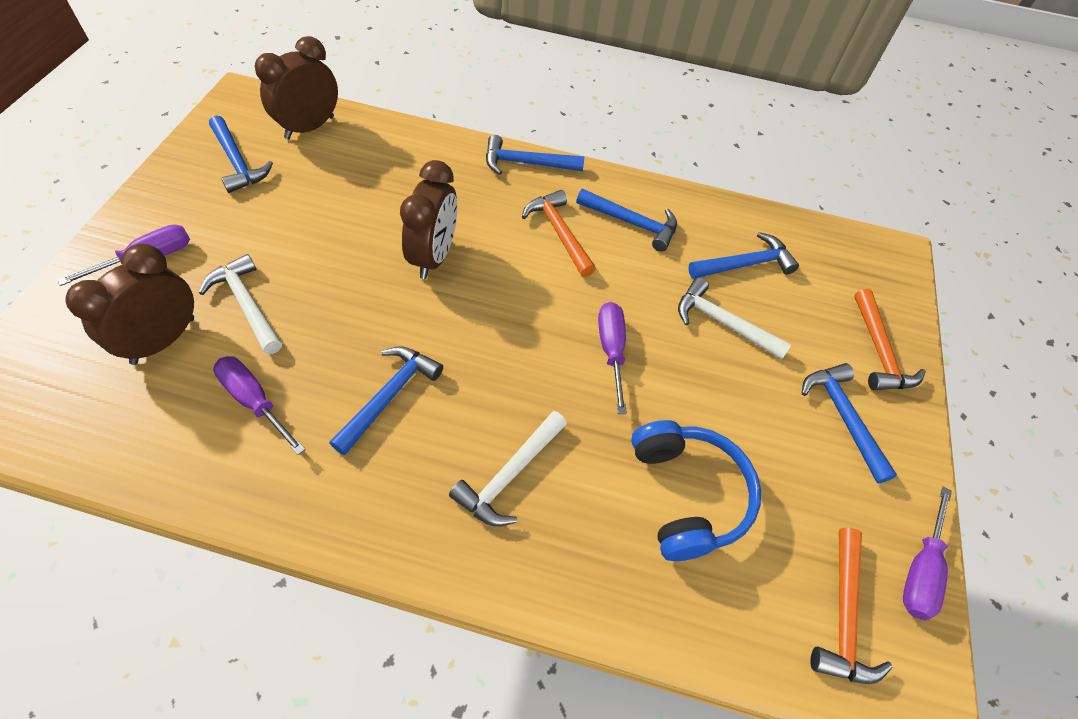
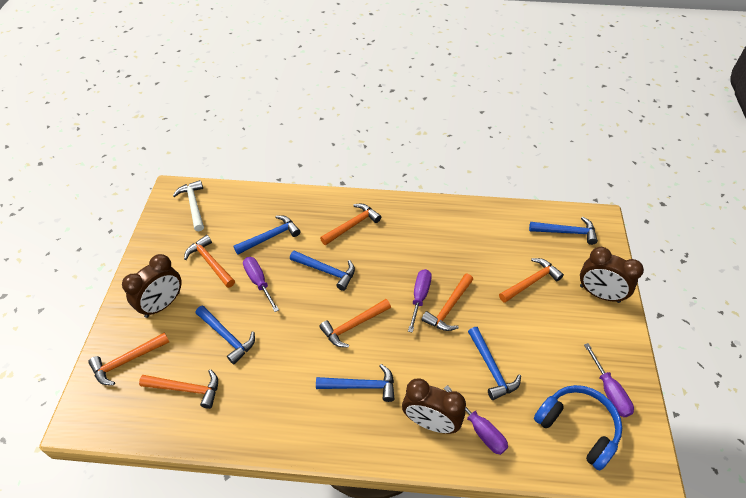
orange hammer: [522,190,596,277] [810,528,893,684] [854,289,926,390] = 3 -> [88,332,169,385] [139,369,218,409] [184,235,235,288] [319,299,391,348] [320,204,381,245] [422,274,473,331] [499,258,564,303] = 7
white hammer: [199,254,282,354] [449,411,567,526] [678,277,792,360] = 3 -> [173,180,204,231] = 1

